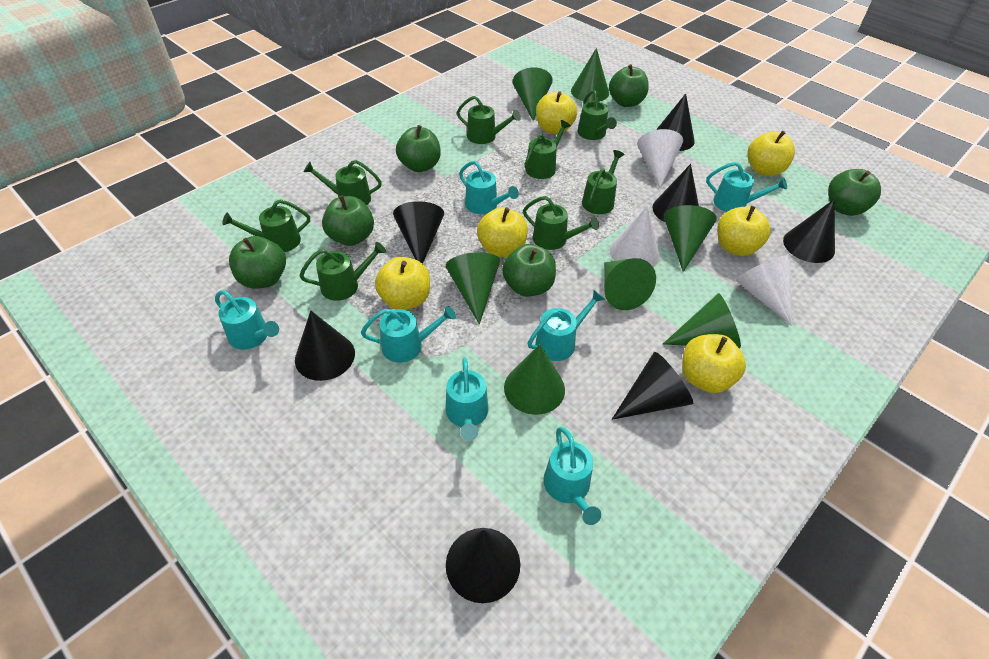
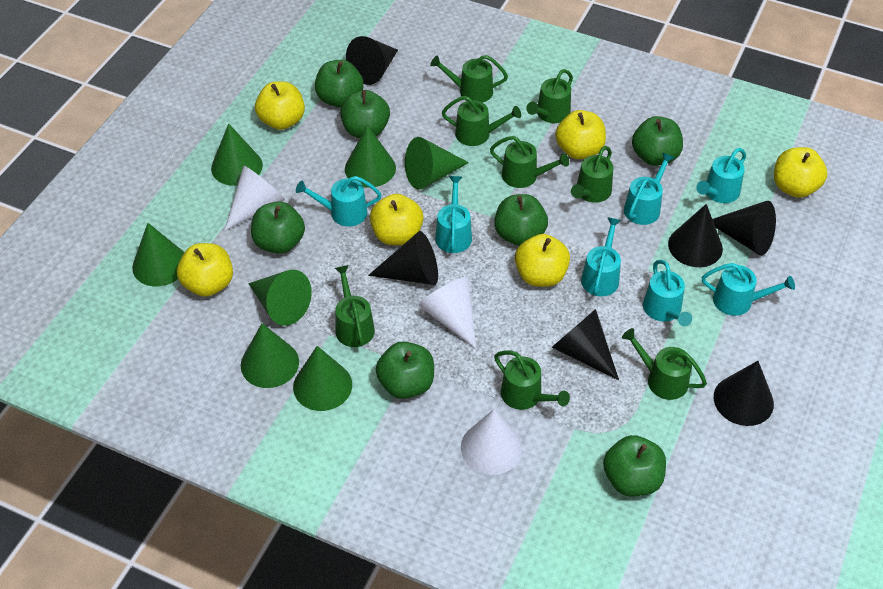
black cone: [295,311,355,381] [393,201,444,264] [446,528,520,603] [612,352,693,420] [652,164,699,223] [656,94,695,151] [783,200,835,263] = 7 -> [346,36,398,85] [368,231,438,285] [551,309,619,380] [668,204,723,267] [713,201,776,255] [714,361,774,426] = 6
green apple: [229,236,286,289] [322,195,374,246] [396,125,441,172] [502,244,556,297] [609,64,649,107] [828,169,881,216] = 6 -> [251,201,305,254] [315,60,364,107] [340,90,390,138] [376,341,434,399] [494,194,548,246] [603,435,666,496] [632,116,683,166] = 7

